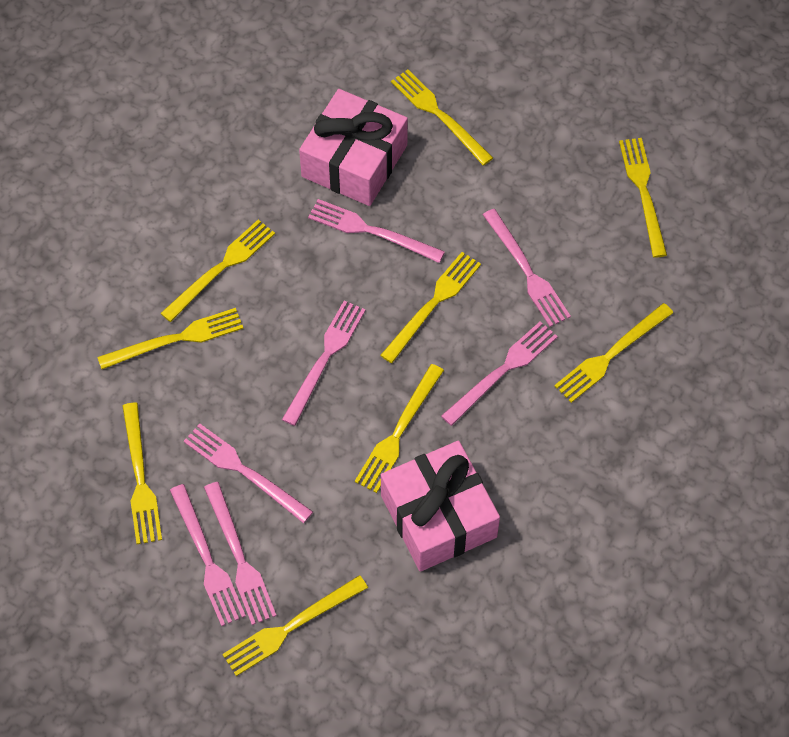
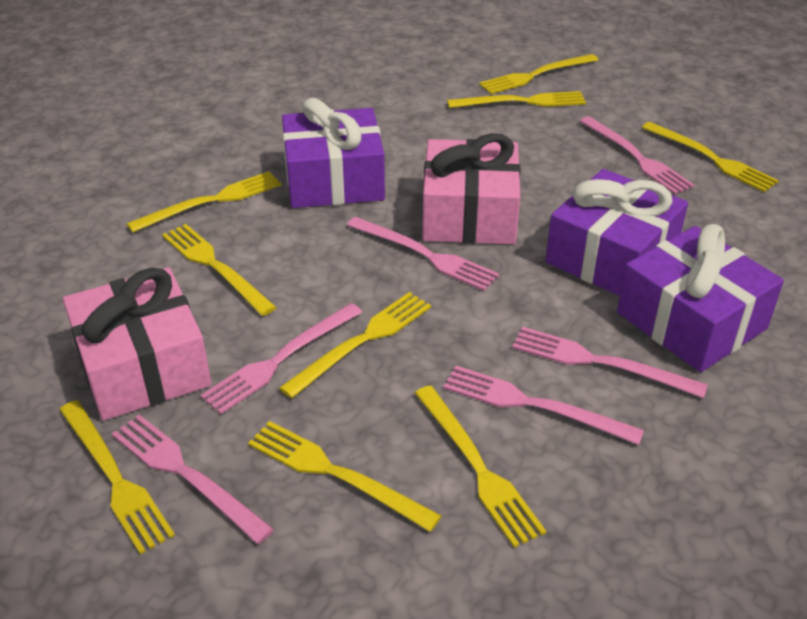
pink fork: [170,484,246,626] [184,424,313,523] [204,482,277,625] [282,300,366,426] [308,199,445,263] [441,321,558,426] [483,209,571,327] = 7 -> [112,415,274,544] [200,303,362,414] [347,217,499,291] [443,366,644,445] [512,327,708,398] [580,116,694,194] = 6
purple gift: none = 0 -> [282,98,385,208] [545,169,688,296] [617,224,784,372] = 3

